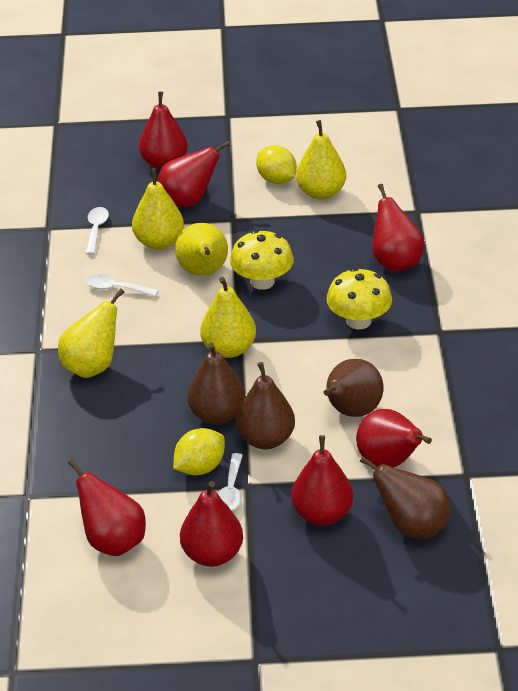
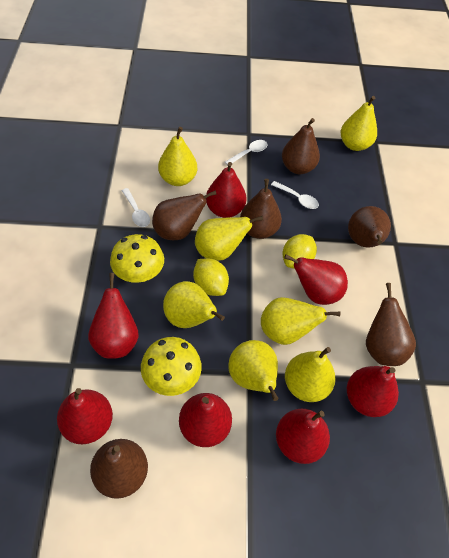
brown pear: [187,343,246,425] [236,362,295,449] [323,359,384,417] [359,456,450,539] = 4 -> [90,439,148,499] [152,190,217,240] [240,179,282,239] [282,118,320,174] [348,206,391,248] [366,283,416,366] = 6
yellow pear: [58,289,125,378] [132,168,184,250] [175,223,228,276] [200,277,256,358] [296,120,346,200] = 5 -> [158,127,197,186] [163,281,225,328] [195,216,263,261] [228,340,278,401] [261,297,341,345] [285,347,336,402] [341,96,377,151] = 7

